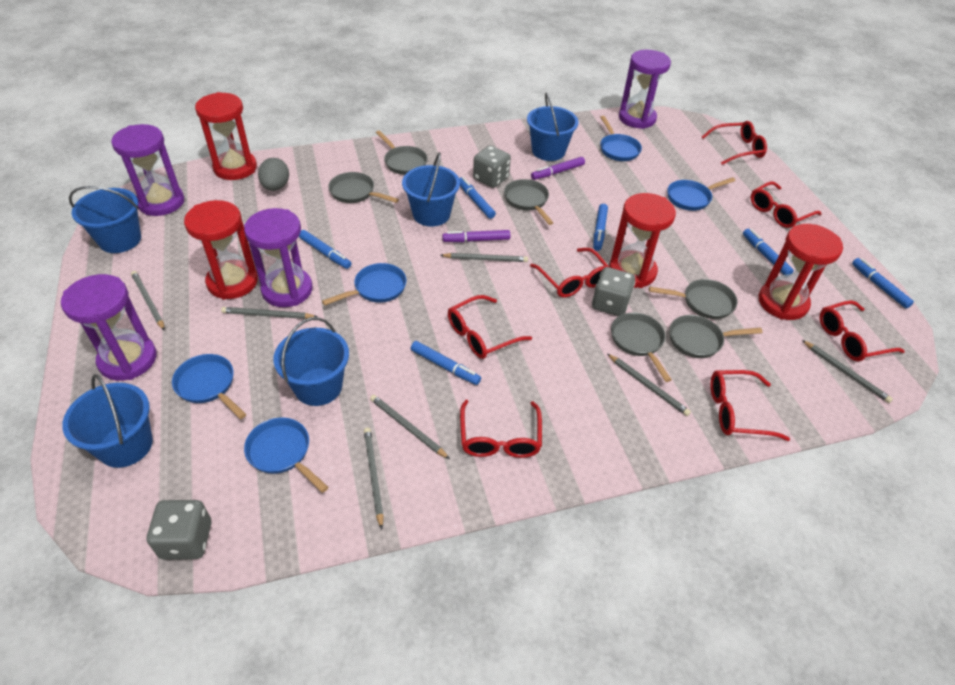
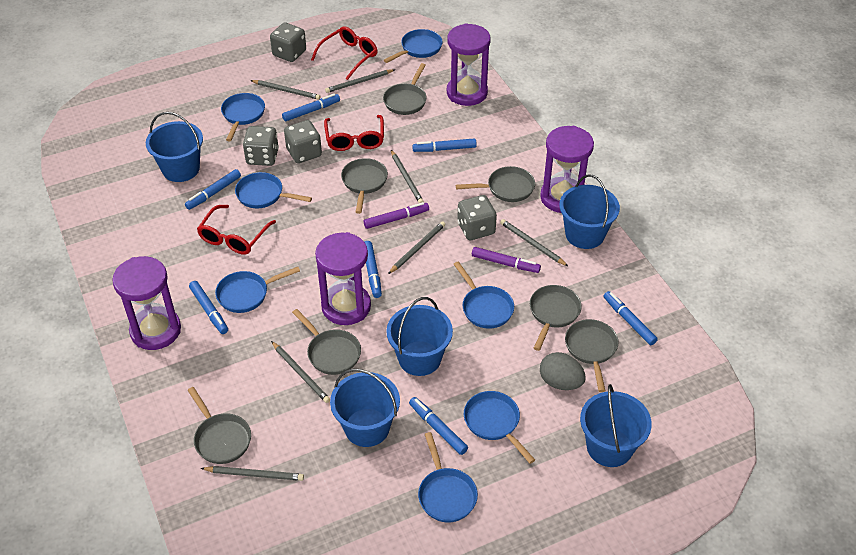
blue marker: [299,230,351,269] [411,341,481,385] [459,177,496,219] [593,204,608,251] [743,229,794,275] [852,258,914,308] = 6 -> [185,169,241,210] [189,281,228,334] [282,94,340,121] [365,241,382,298] [409,397,468,455] [412,138,477,152] [604,291,658,345] = 7
blue pan: [172,354,246,419] [244,418,329,493] [322,263,407,305] [600,116,642,161] [667,177,736,211] = 5 -> [215,267,300,313] [221,93,265,142] [235,172,312,208] [384,29,442,63] [418,432,478,522] [454,262,514,329] [464,391,535,464] = 7
grey dice: [147,500,211,560] [473,146,511,188] [592,267,635,316] = 3 -> [243,126,279,166] [270,23,306,62] [284,120,322,163] [457,195,497,240] = 4
grey pan: [328,172,399,203] [376,130,427,175] [504,179,553,225] [611,313,672,382] [649,279,738,319] [669,315,763,358] = 6 -> [188,387,251,464] [292,309,361,375] [341,158,388,214] [383,63,427,115] [456,166,535,202] [530,285,582,351] [565,319,619,392] = 7
red glasses: [448,295,532,359] [460,400,542,458] [530,248,609,297] [702,121,767,165] [710,370,790,441] [751,181,822,228] [820,300,905,361] = 7 -> [197,205,276,255] [311,26,378,80] [324,115,384,151] = 3
red hourglass: [184,200,258,300] [195,92,257,180] [609,193,676,288] [759,224,843,320] = 4 -> none = 0

